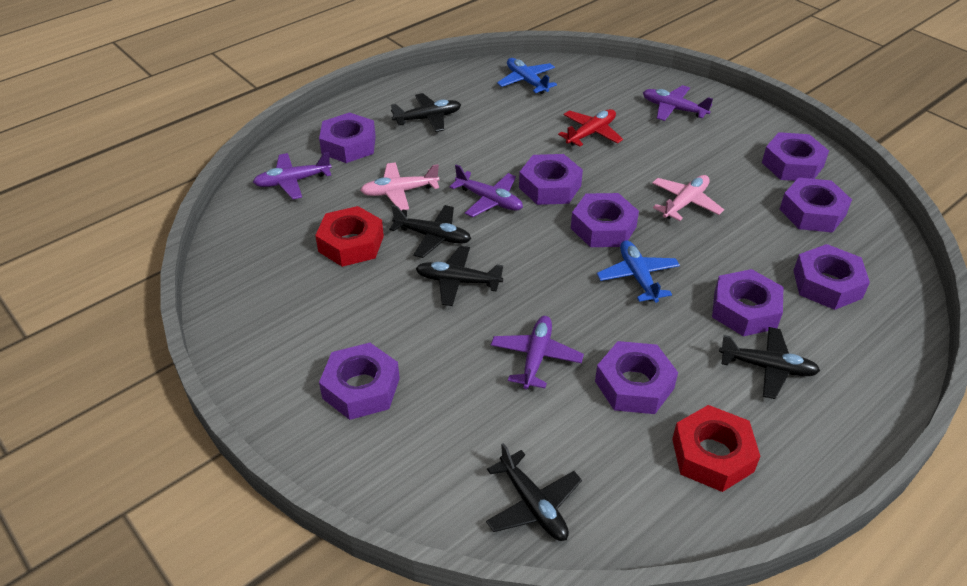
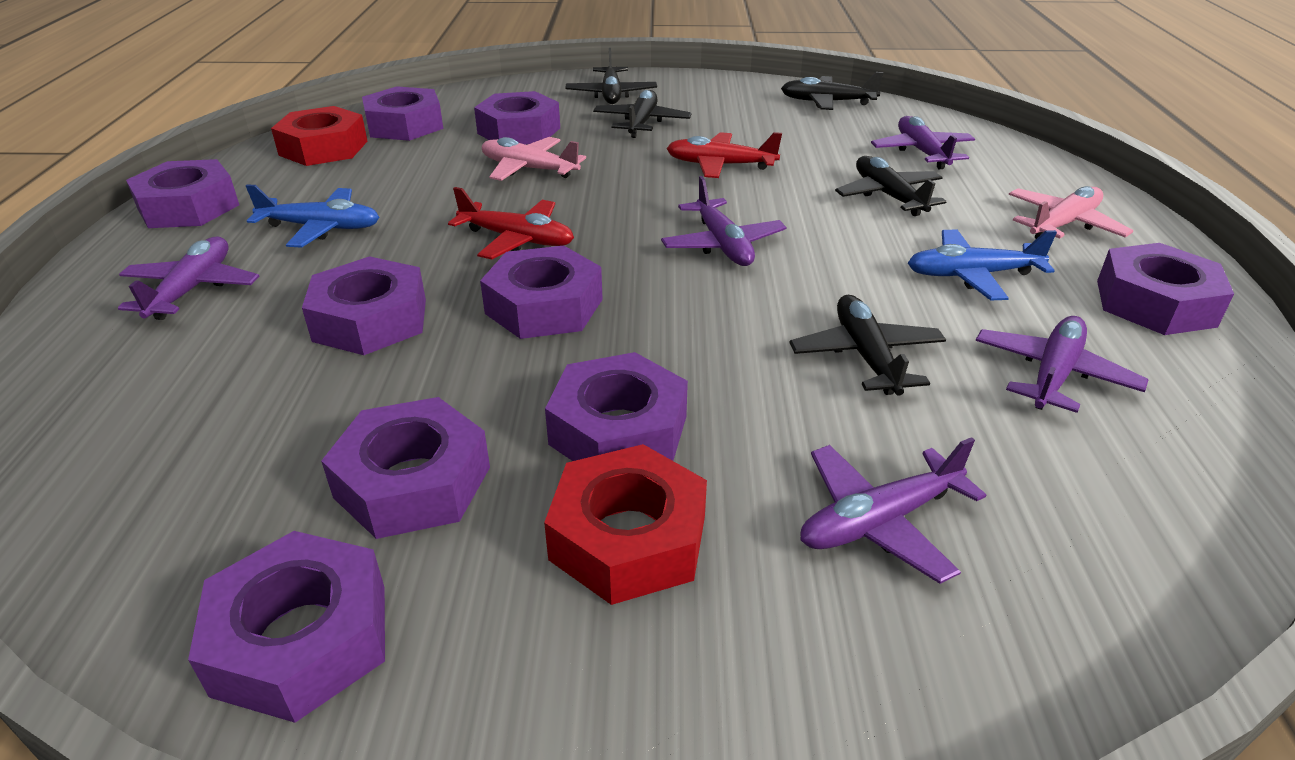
purple plane: [253,152,332,199] [450,164,523,217] [491,316,584,389] [643,85,713,121] = 4 -> [118,237,259,320] [661,176,787,266] [800,437,986,584] [871,116,975,169] [975,316,1149,413] = 5
red plane: [558,109,623,146] = 1 -> [448,187,574,259] [666,132,782,178] = 2

